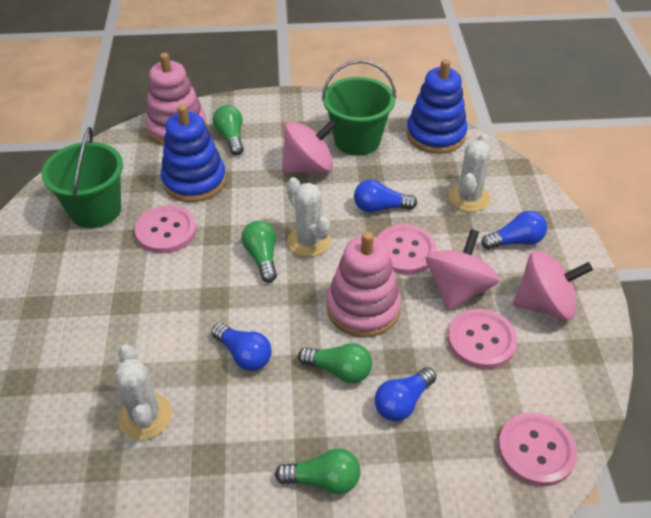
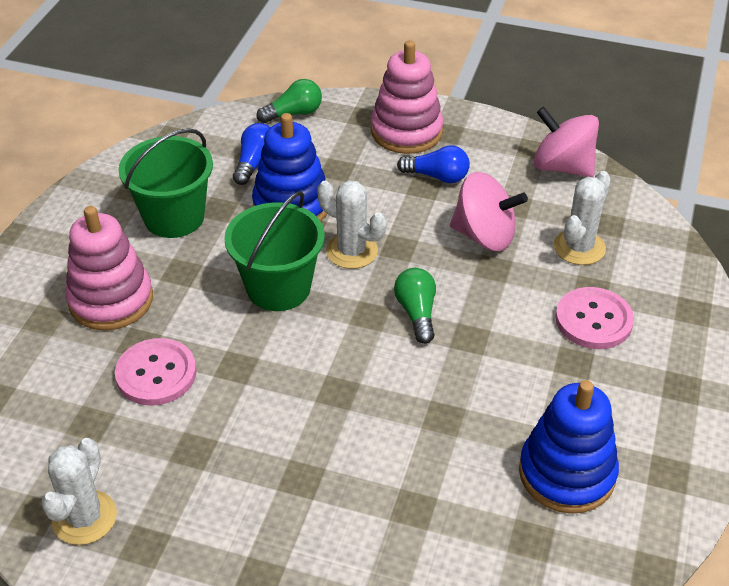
blue light bulb: [211,323,272,371] [354,180,417,212] [374,367,436,421] [481,211,547,250] = 4 -> [233,123,270,185] [397,145,470,183] = 2
green light bulb: [213,105,244,155] [241,221,277,283] [275,448,360,494] [298,343,372,383] = 4 -> [257,79,322,123] [394,268,436,344] = 2
pink button: [135,205,197,253] [377,224,437,275] [447,309,517,369] [498,413,577,486] = 4 -> [115,338,197,406] [555,287,634,349] = 2
pink spinning top: [282,120,337,173] [426,229,499,311] [513,251,593,321] = 3 -> [450,172,528,251] [533,107,599,177] = 2

